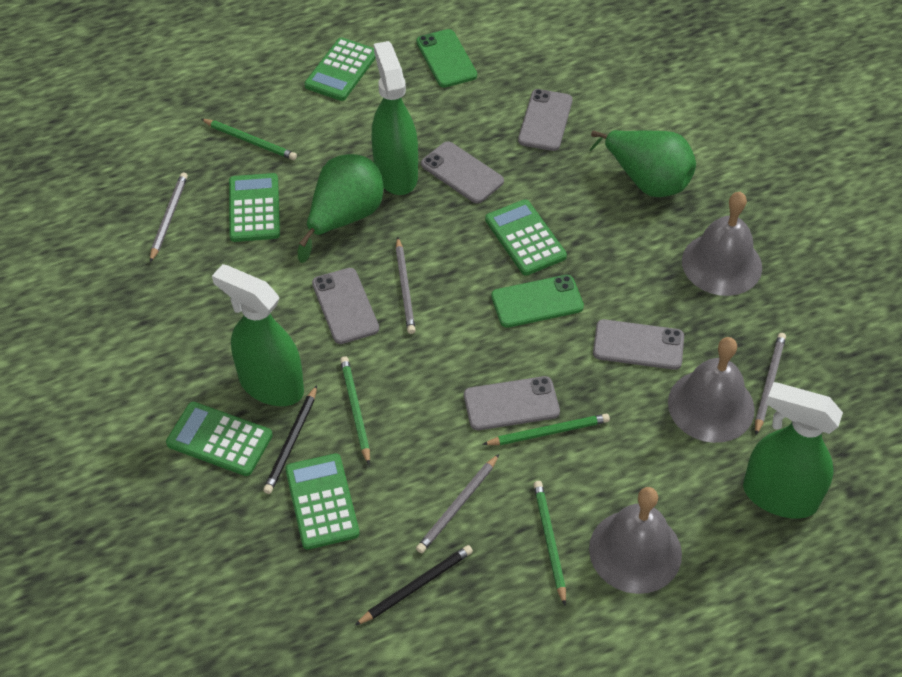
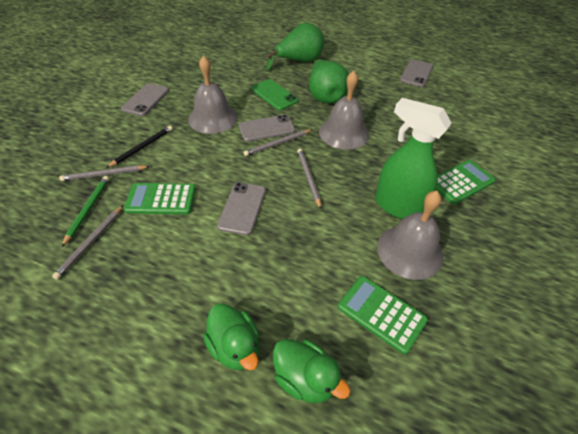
black pencil: [263,385,317,494] [355,545,473,625] = 2 -> [106,126,173,168] = 1
green calculator: [166,402,273,476] [229,173,280,242] [285,453,360,550] [305,37,376,101] [485,199,567,276] = 5 -> [124,183,196,214] [338,276,428,354] [436,160,496,205] = 3
green duck: none = 0 -> [203,303,260,370] [273,339,350,403] = 2
green pencil: [201,119,297,160] [340,356,370,465] [482,414,610,445] [533,481,566,605] = 4 -> [62,176,109,247] = 1
green phone: [416,29,477,88] [491,275,584,328] = 2 -> [251,79,298,110] = 1
green spray bottle: [212,264,304,406] [372,41,418,195] [743,382,843,519] = 3 -> [375,98,452,219] = 1
grey phone: [312,268,379,344] [421,141,504,204] [464,376,560,430] [518,89,573,151] [593,319,684,370] = 5 -> [121,83,169,116] [217,182,266,235] [239,115,295,142] [400,59,433,87] = 4

